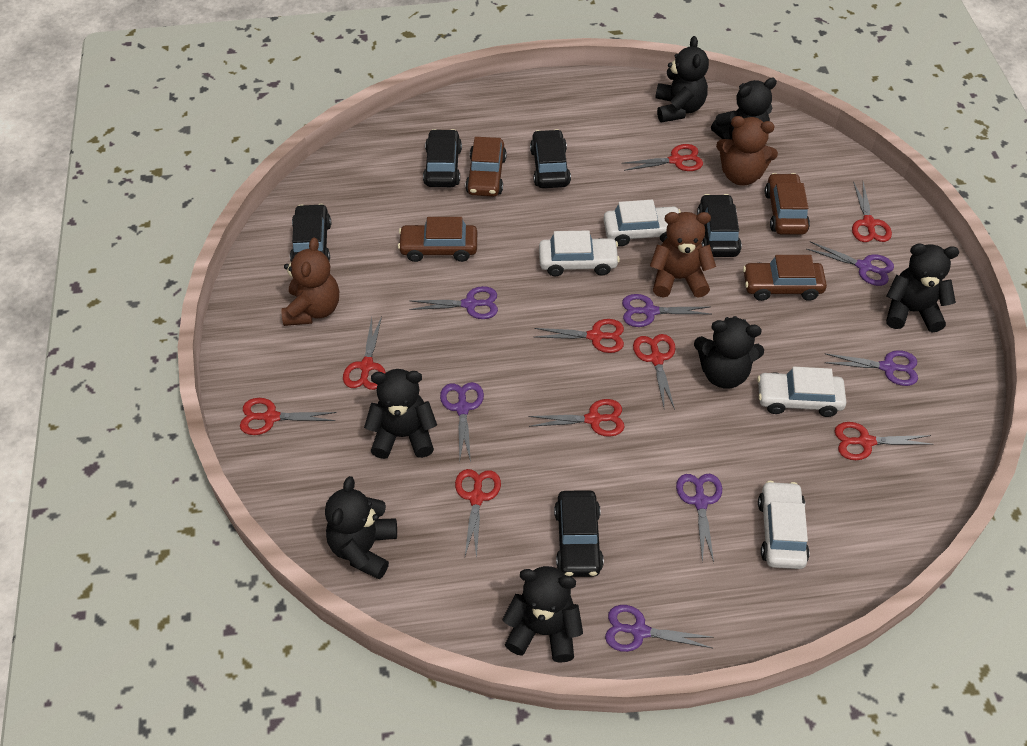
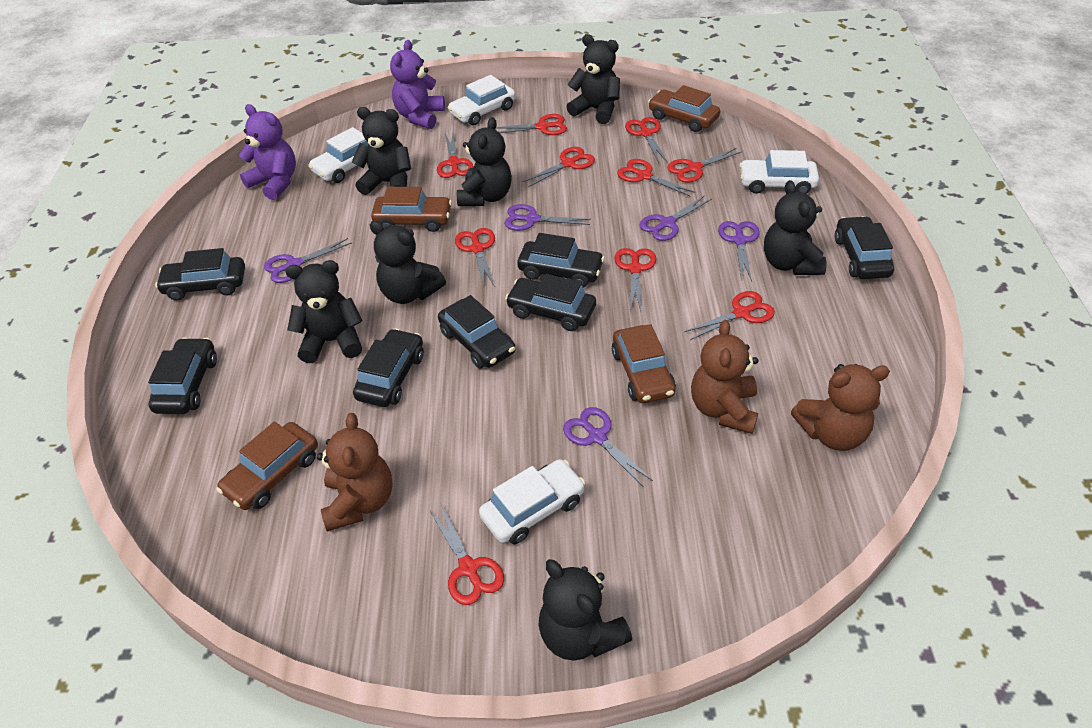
black car: [290,204,331,262] [423,129,462,187] [530,129,571,188] [554,490,604,577] [697,194,742,257] = 5 -> [148,337,217,414] [155,248,245,301] [353,328,424,407] [438,295,516,368] [505,274,596,331] [517,233,605,288] [835,216,894,279] = 7
purple scissors: [409,286,498,319] [440,382,484,462] [605,605,714,652] [622,294,710,327] [676,474,722,563] [807,241,894,286] [824,350,918,386] = 7 -> [264,238,352,283] [504,204,591,231] [563,407,653,486] [640,195,712,241] [718,221,760,282] = 5
purple teddy bear: none = 0 -> [239,104,296,200] [390,40,445,129] = 2
red scissors: [240,398,337,435] [343,316,386,390] [455,469,501,559] [528,399,625,437] [534,319,624,353] [622,144,703,171] [633,334,676,410] [835,422,934,460] [852,181,892,242] = 9 -> [429,504,504,605] [437,132,474,178] [455,228,495,287] [496,114,567,135] [522,147,595,187] [614,248,656,311] [617,159,695,196] [625,117,668,163] [667,148,742,183] [684,291,775,340] = 10

